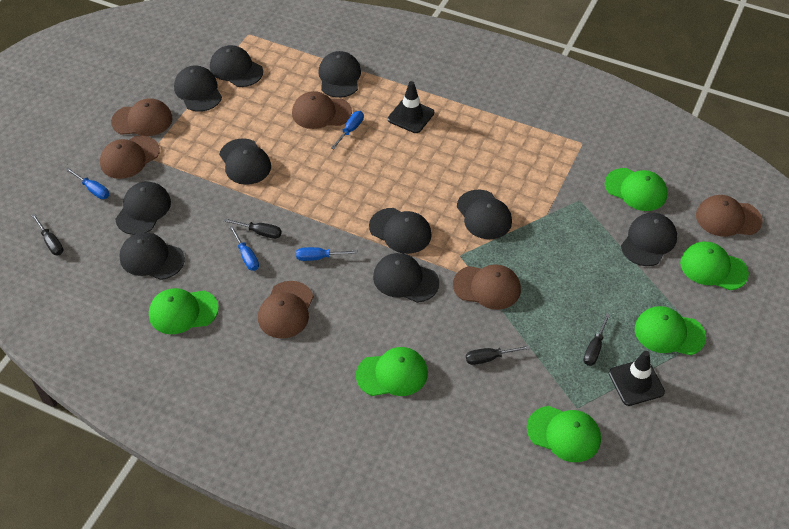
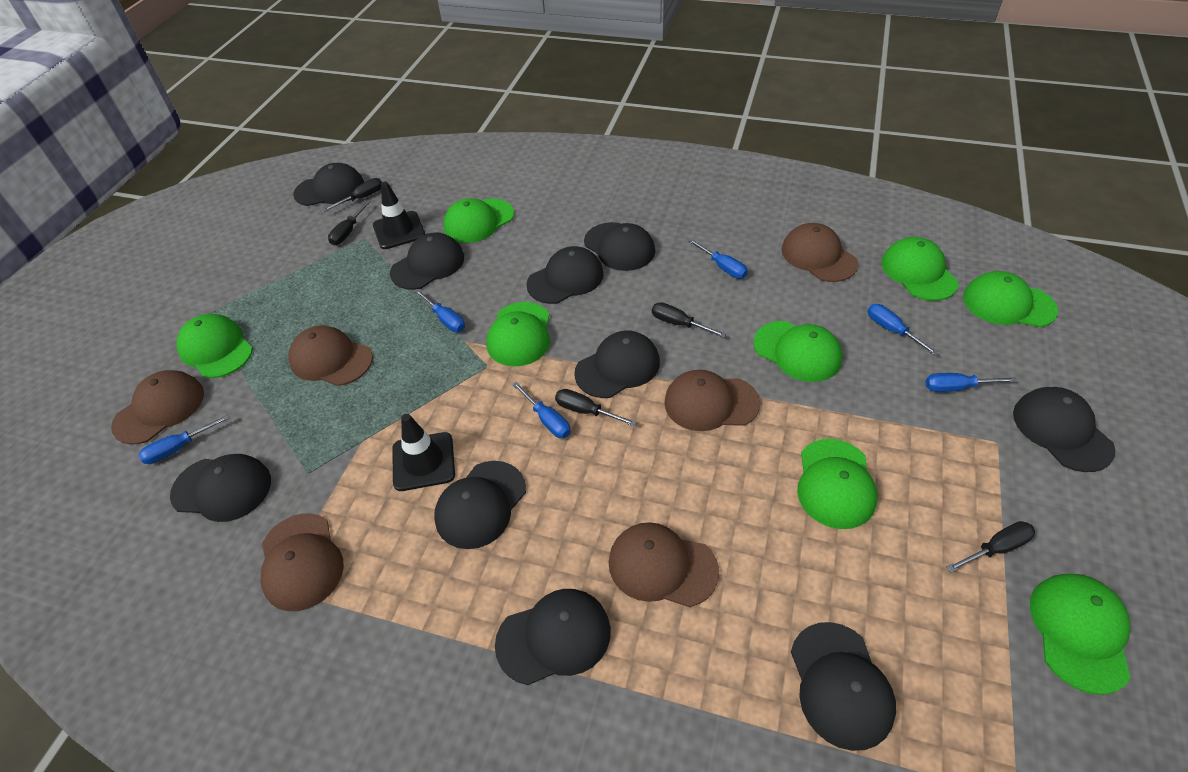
black screwdriver: [31,214,63,255] [224,218,282,239] [466,345,530,365] [583,313,610,366] = 4 -> [323,178,382,212] [328,201,371,245] [555,389,636,426] [652,302,726,337] [947,521,1035,572] = 5
blue screwdriver: [66,168,109,199] [229,225,259,271] [296,247,358,261] [331,111,364,149] = 4 -> [139,415,229,464] [415,289,465,332] [512,382,571,438] [688,239,748,279] [868,304,939,356] [925,373,1017,392] = 6
green cap: [149,288,219,334] [356,347,428,396] [527,406,601,462] [605,168,667,211] [635,306,706,355] [680,242,749,290] = 6 -> [177,314,253,378] [443,198,514,243] [486,302,550,367] [753,321,843,382] [797,439,877,529] [881,237,959,301] [963,271,1058,327] [1030,574,1131,695] = 8

